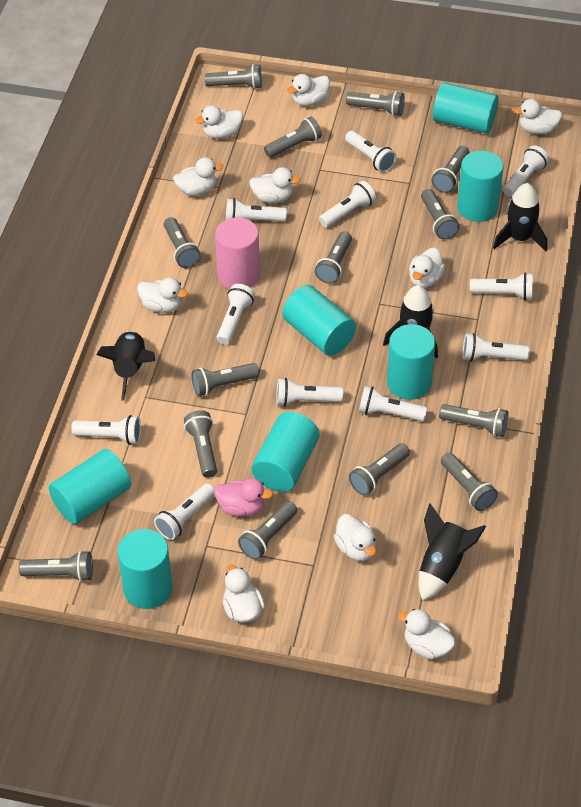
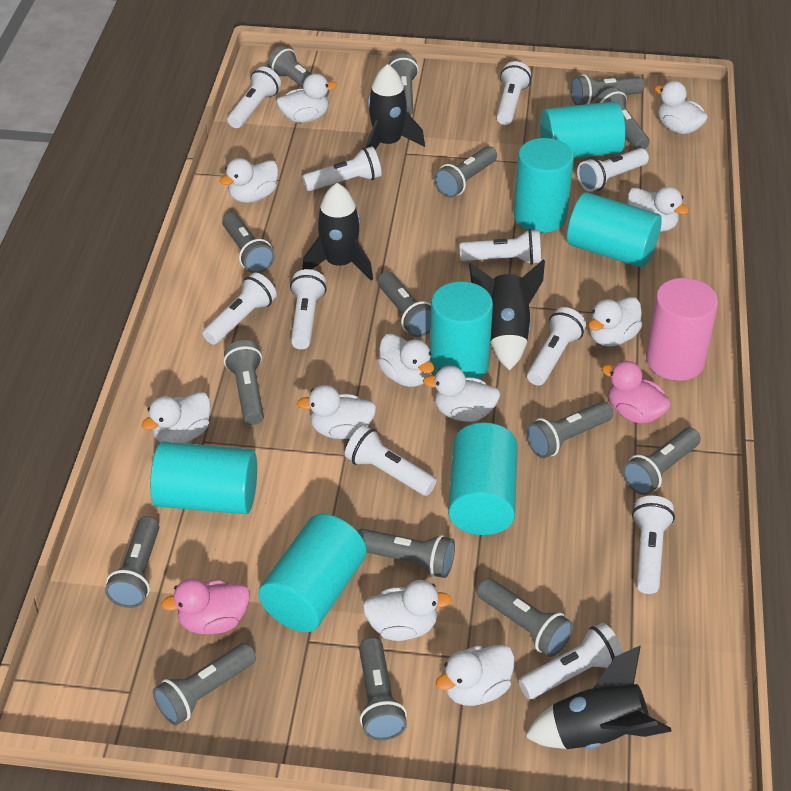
grey flashlight: [19,550,93,582] [164,217,201,268] [184,410,217,478] [192,363,259,396] [205,64,262,89] [238,501,297,560] [264,117,322,158] [315,231,352,284] [346,91,405,116] [349,443,410,495] [421,189,459,239] [431,146,470,193] [439,404,508,437] [441,452,498,511] = 14 -> [105,516,160,608] [153,643,256,725] [222,213,275,273] [224,340,264,425] [267,46,330,98] [357,529,455,578] [359,637,407,741] [377,272,431,337] [389,54,419,116] [434,146,497,198] [477,578,573,657] [526,401,613,458] [571,74,645,105] [595,87,650,150] [622,428,701,495] = 15
pink duck: [214,478,273,516] = 1 -> [161,578,250,634] [602,361,671,424] = 2
white duck: [137,278,188,313] [173,157,223,196] [195,105,243,139] [223,565,265,623] [249,167,301,203] [287,74,330,106] [334,514,376,561] [398,609,456,660] [409,248,446,288] [513,99,562,134] = 10 -> [142,392,211,443] [220,158,278,203] [276,73,337,123] [297,385,376,439] [362,580,452,641] [378,334,434,387] [423,366,501,422] [436,645,515,706] [588,297,642,347] [628,186,689,232] [654,81,708,134] = 11

